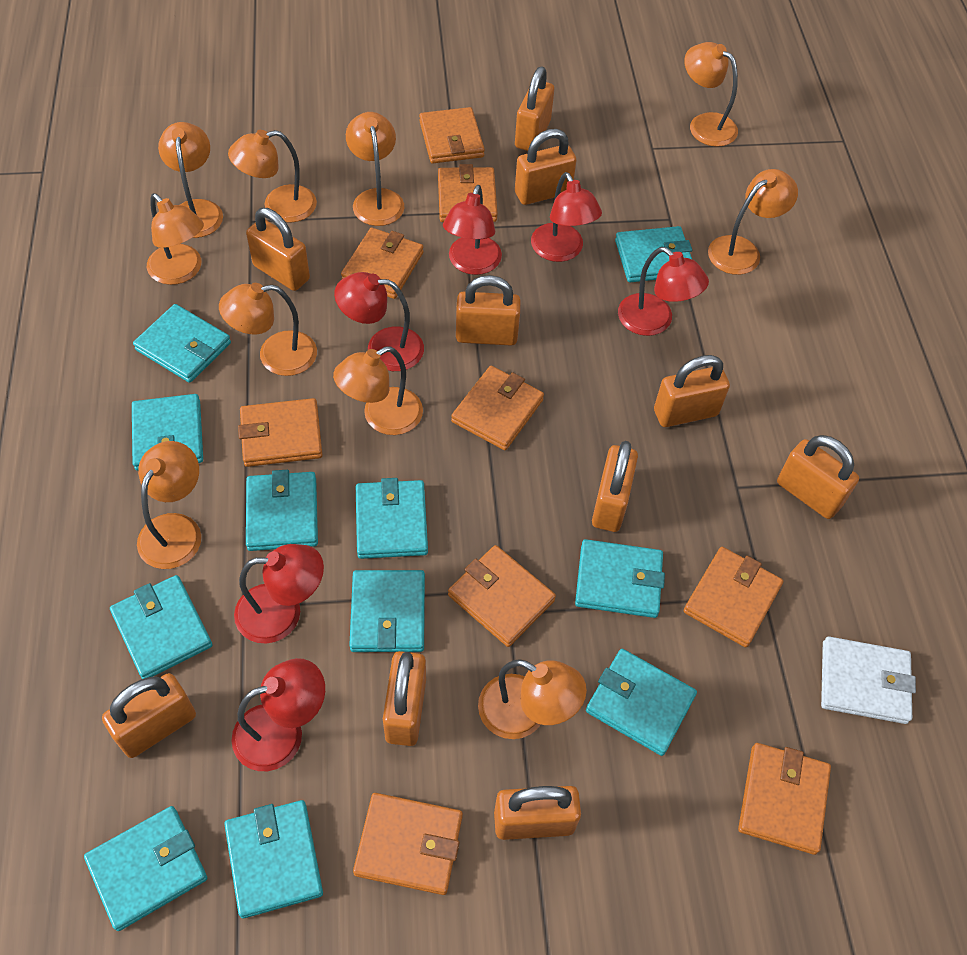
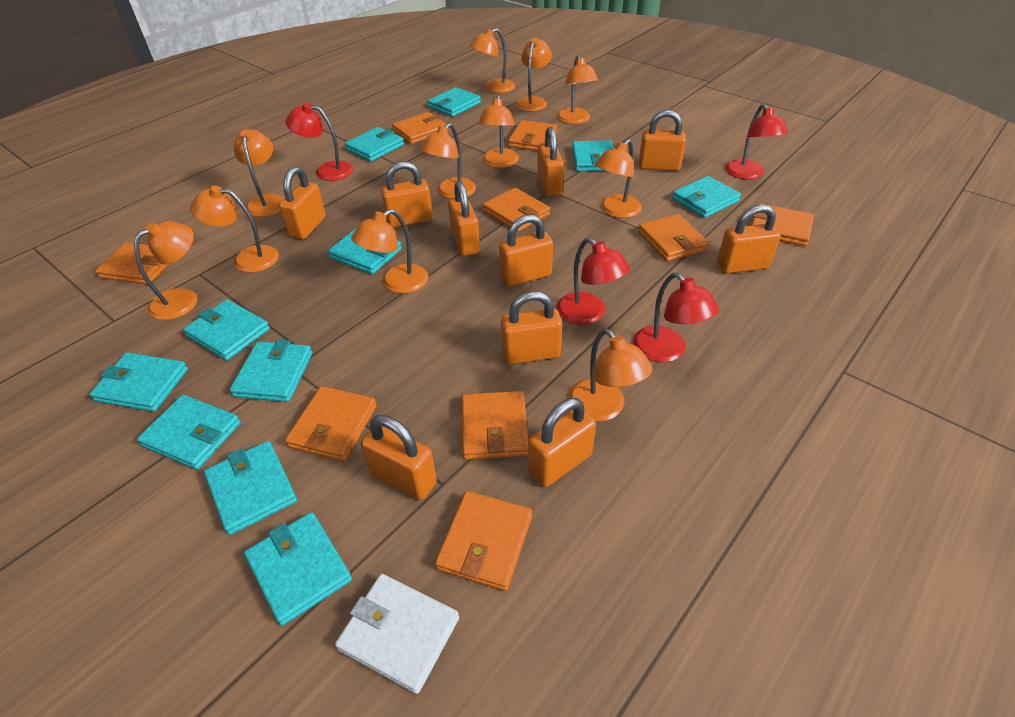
orange lamp: [137,441,201,569] [147,193,204,285] [158,122,223,238] [219,283,317,376] [228,130,317,223] [333,346,423,435] [346,112,404,226] [478,659,587,739] [684,42,738,147] [708,169,798,275] = 10 -> [134,221,198,320] [190,186,279,273] [234,129,284,217] [351,209,428,293] [420,123,476,199] [470,28,515,93] [478,95,519,168] [515,37,552,112] [557,56,598,124] [569,328,652,421] [595,139,642,218] = 11
red lamp: [231,658,325,771] [234,544,324,643] [334,272,424,371] [443,185,502,275] [531,172,602,262] [618,247,709,336] = 6 -> [285,103,353,181] [557,238,630,325] [633,273,719,362] [725,104,788,180] = 4

